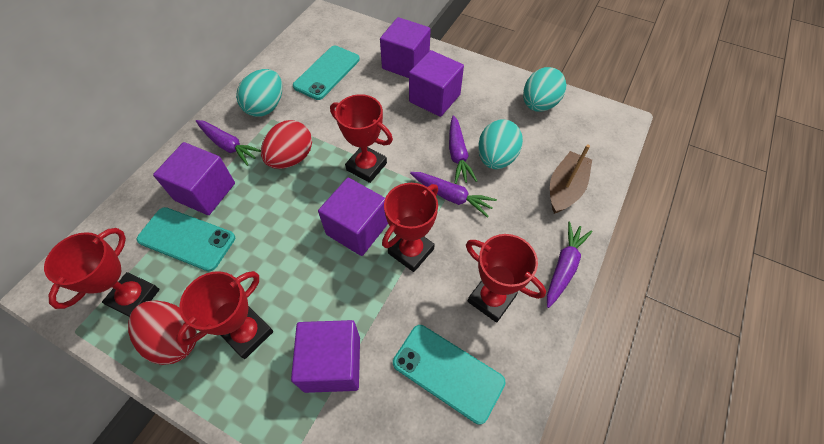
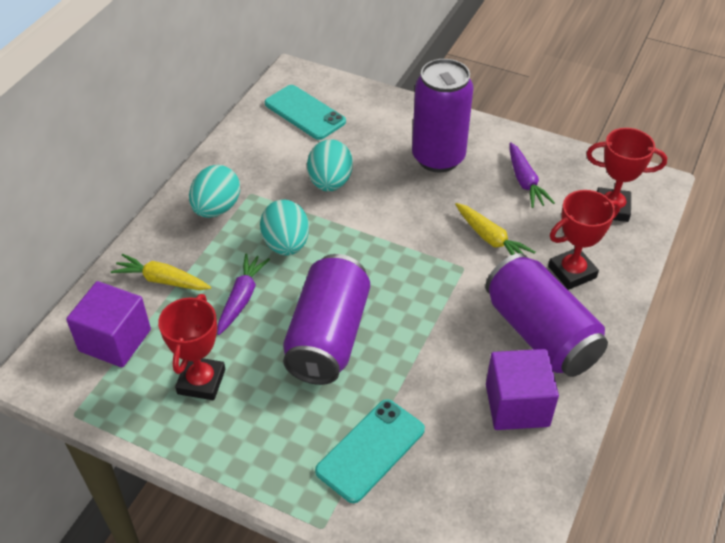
brown boat: [550,145,592,214] = 1 -> none = 0
purple can: none = 0 -> [283,254,370,385] [412,59,474,172] [485,253,608,377] = 3
purple carrot: [196,120,261,166] [410,172,497,218] [449,115,477,184] [547,222,592,308] = 4 -> [217,253,270,335] [509,142,555,208] = 2
purple cube: [153,142,235,215] [291,320,360,393] [318,178,388,256] [380,17,431,78] [409,50,464,117] = 5 -> [66,281,151,367] [486,349,559,430] = 2
red egg: [128,300,197,365] [261,120,312,169] = 2 -> none = 0
red trophy: [44,228,160,317] [176,271,273,359] [330,94,393,183] [382,183,438,272] [466,234,546,323] = 5 -> [158,294,225,400] [548,190,620,290] [586,128,667,222] = 3
turquoise phone: [137,207,235,271] [293,46,360,100] [393,325,506,425] = 3 -> [265,85,346,140] [315,399,425,503] = 2
yellow carrot: none = 0 -> [111,254,211,290] [455,203,536,255] = 2

